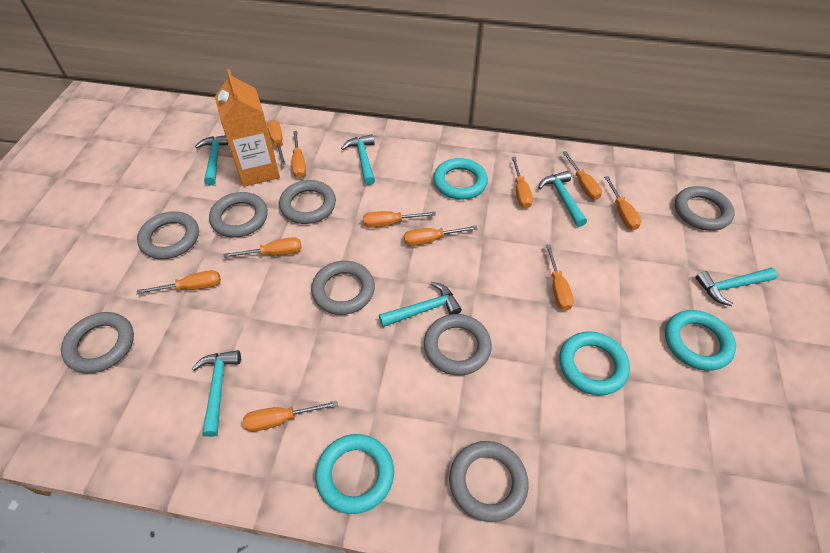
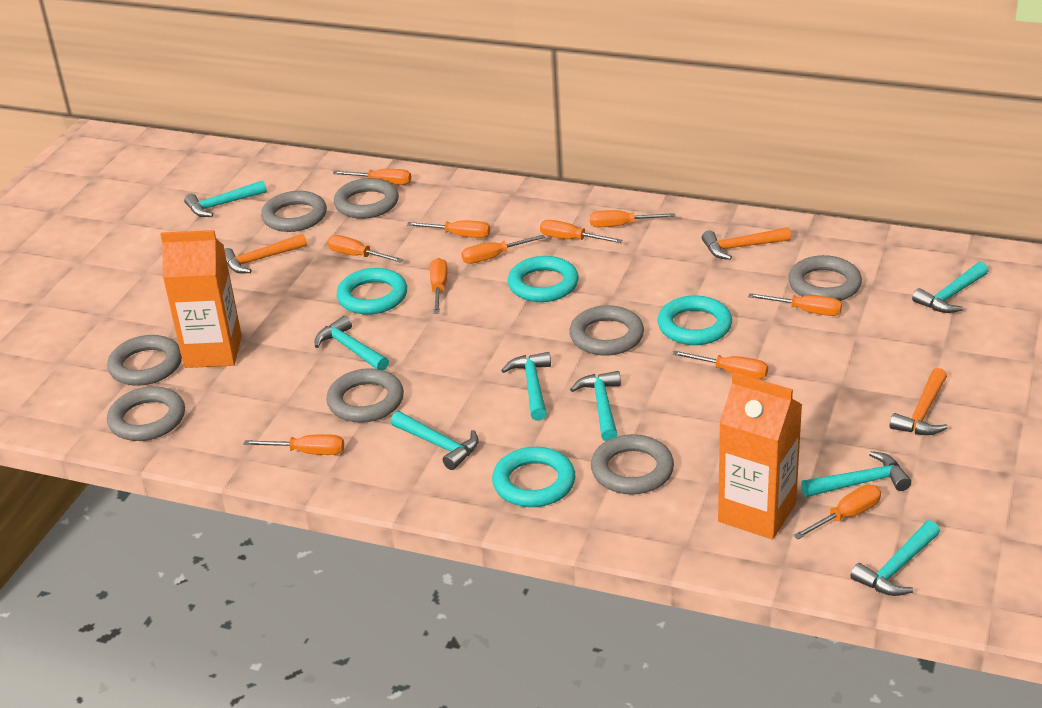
orange carton: [215,69,280,187] = 1 -> [160,230,242,368] [718,373,802,539] = 2
orange hammer: none = 0 -> [224,233,307,274] [702,227,791,260] [890,368,948,435] = 3
turquoise hammer: [192,350,241,437] [195,135,228,185] [341,134,375,185] [379,282,462,327] [538,171,587,227] [696,268,777,306] = 6 -> [184,180,267,217] [315,316,389,370] [391,411,478,470] [501,352,551,421] [570,371,621,441] [801,451,911,497] [850,520,940,596] [912,262,988,313] = 8

